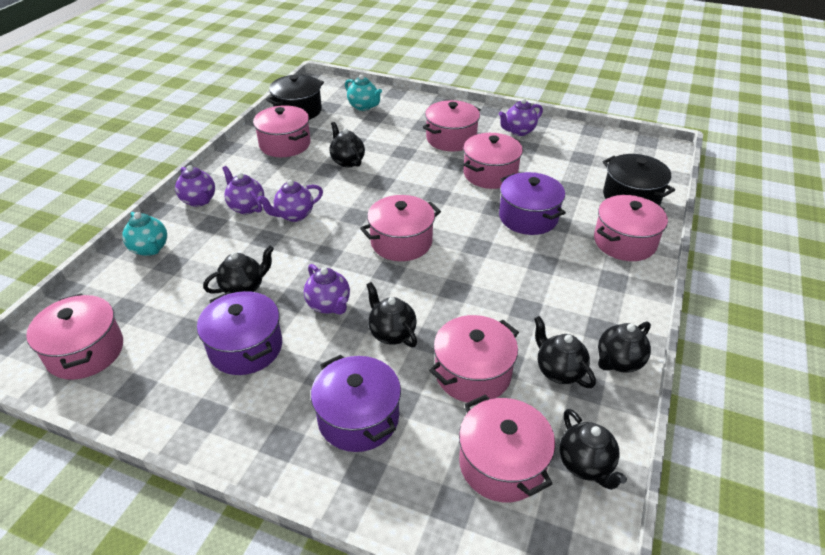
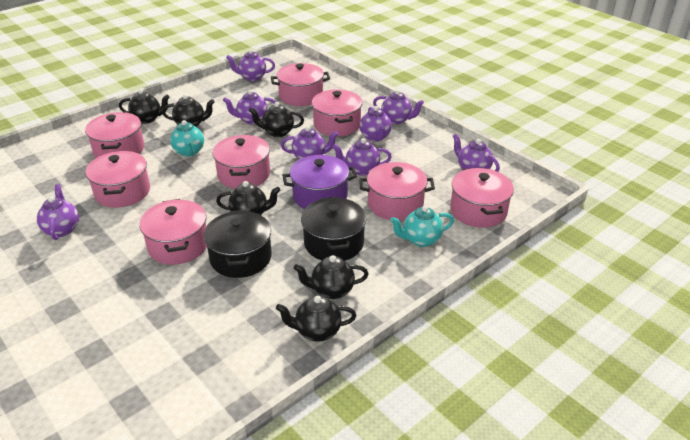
purple pot: [197,291,282,375] [311,355,401,452] [499,172,566,235] = 3 -> [282,155,357,209] = 1
purple teapot: [175,165,215,207] [222,166,264,214] [257,180,323,222] [304,264,350,315] [499,98,543,136] = 5 -> [37,184,79,240] [223,90,276,124] [226,49,275,81] [281,126,338,160] [332,138,392,176] [359,106,392,142] [373,90,424,124] [453,134,500,172] = 8

